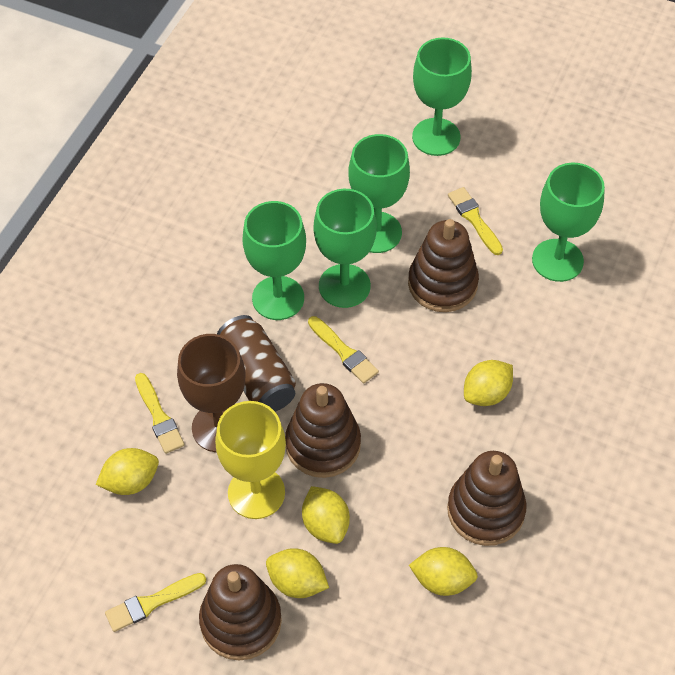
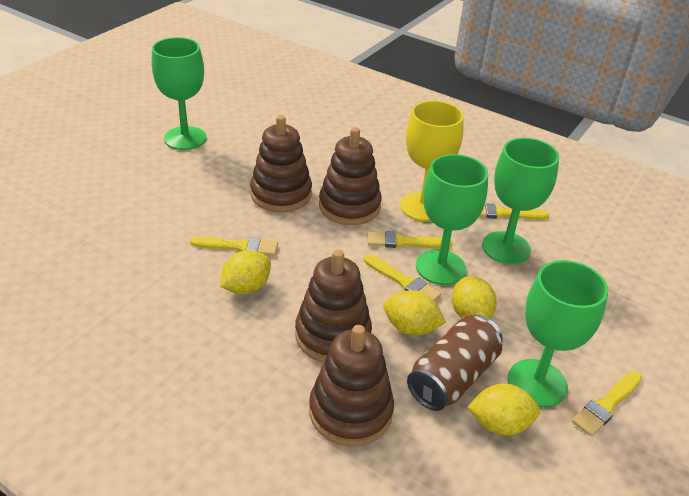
brown goblet: [177,334,246,452] = 1 -> none = 0
green goblet: [242,201,306,320] [313,189,377,308] [348,134,410,253] [412,37,472,156] [532,163,605,282] = 5 -> [152,37,207,150] [416,154,488,285] [482,138,559,264] [508,260,608,408] = 4
yellow brush: [105,573,206,632] [135,373,185,454] [308,316,379,384] [448,187,503,255] = 4 -> [190,236,278,256] [364,254,441,301] [368,231,452,248] [479,203,549,220] [572,371,642,436] = 5
yellow lemon: [96,448,159,495] [266,548,329,598] [302,486,350,544] [409,547,478,596] [464,360,513,406] = 5 -> [220,250,271,294] [383,290,446,336] [452,276,497,319] [467,383,540,435] = 4

